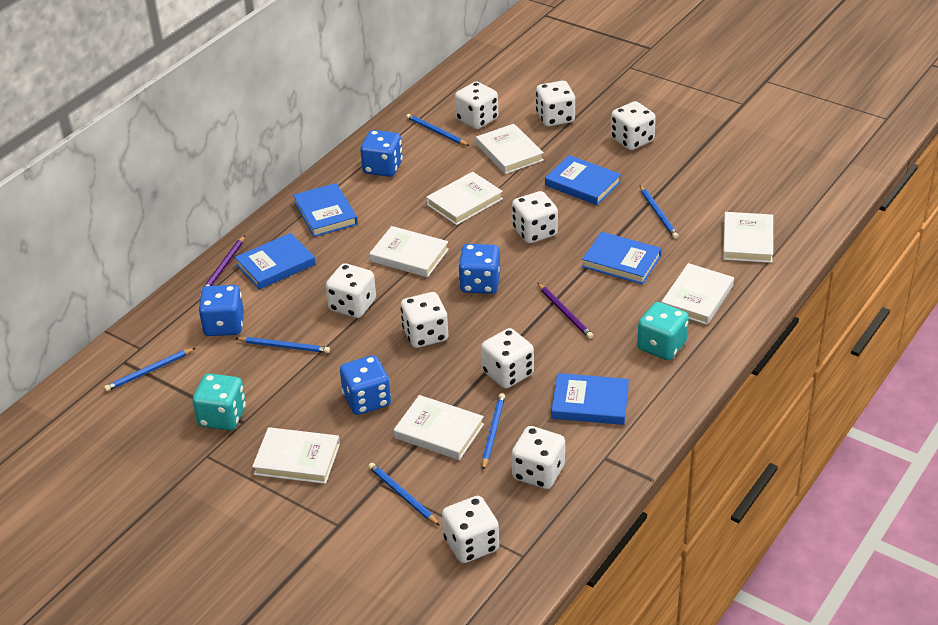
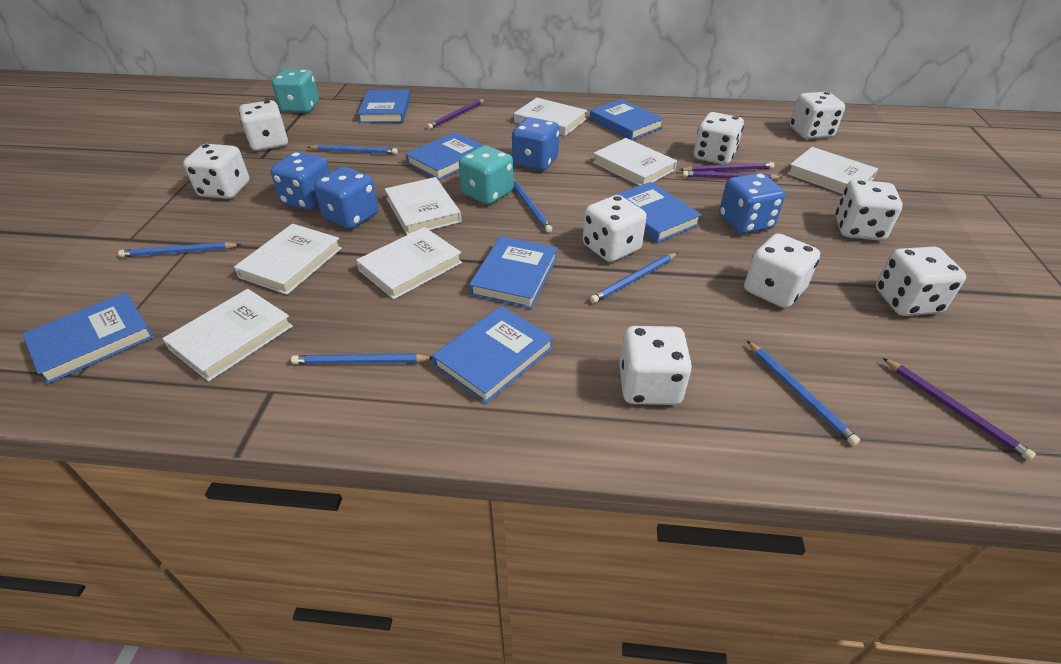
blue book: [235,233,316,290] [293,183,358,237] [545,155,621,205] [551,373,629,425] [582,232,661,284] = 5 -> [22,292,154,384] [358,90,410,123] [405,132,484,180] [432,306,554,404] [469,236,557,309] [590,99,664,140] [610,182,702,243] = 7
purple pencil: [201,235,245,291] [538,283,593,339] = 2 -> [427,99,485,129] [679,162,774,172] [682,171,783,180] [883,358,1036,461] = 4

